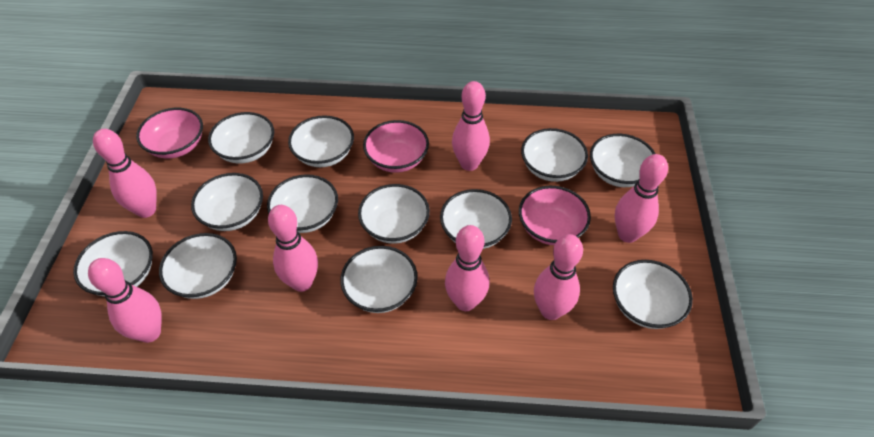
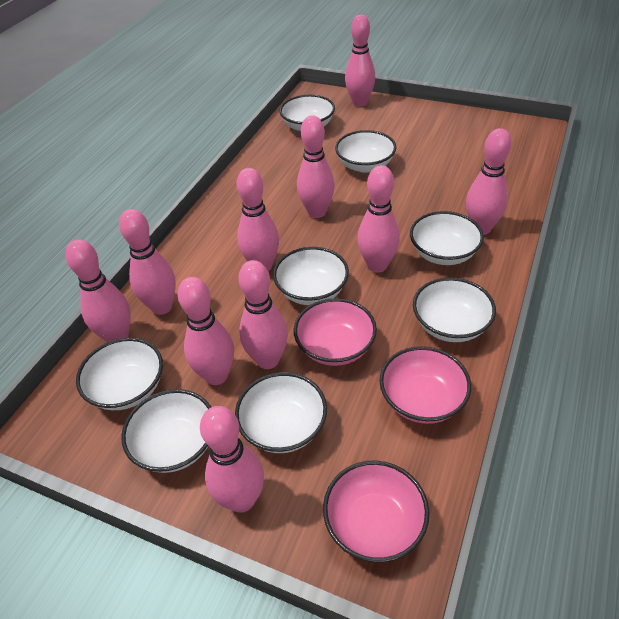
pink bowling pin: [88,258,162,343] [93,129,157,218] [268,205,318,292] [445,225,489,311] [452,81,490,171] [534,234,583,320] [615,154,668,243] = 7 -> [65,239,131,342] [119,209,176,315] [178,277,234,385] [200,406,264,513] [237,168,279,271] [238,260,288,369] [297,115,335,218] [345,15,375,107] [357,165,400,273] [466,128,511,235] = 10
white bowl: [73,231,153,296] [159,233,237,299] [191,173,263,231] [208,112,274,164] [267,174,338,233] [288,115,354,167] [340,246,418,313] [358,184,430,244] [440,189,512,249] [521,128,588,182] [590,134,656,187] [613,260,693,329] = 12 -> [76,338,163,410] [121,389,211,473] [235,372,327,453] [273,247,349,305] [280,95,335,131] [335,130,396,173] [410,211,484,265] [413,277,496,342] = 8

